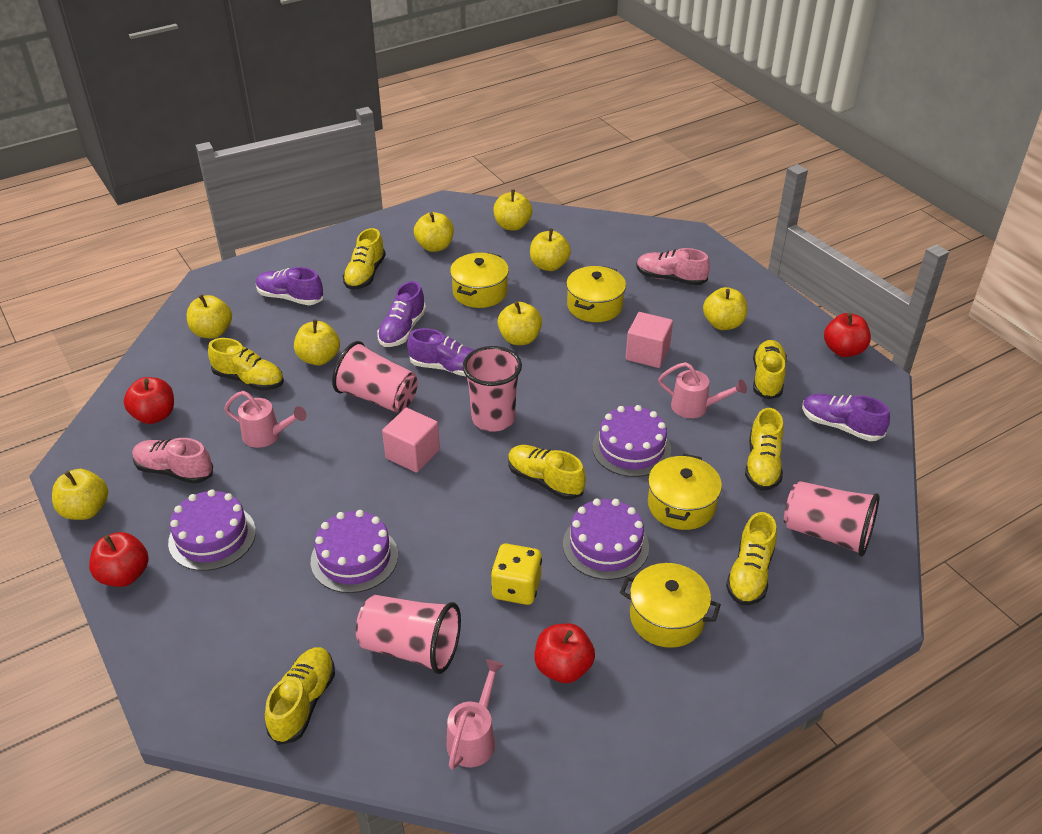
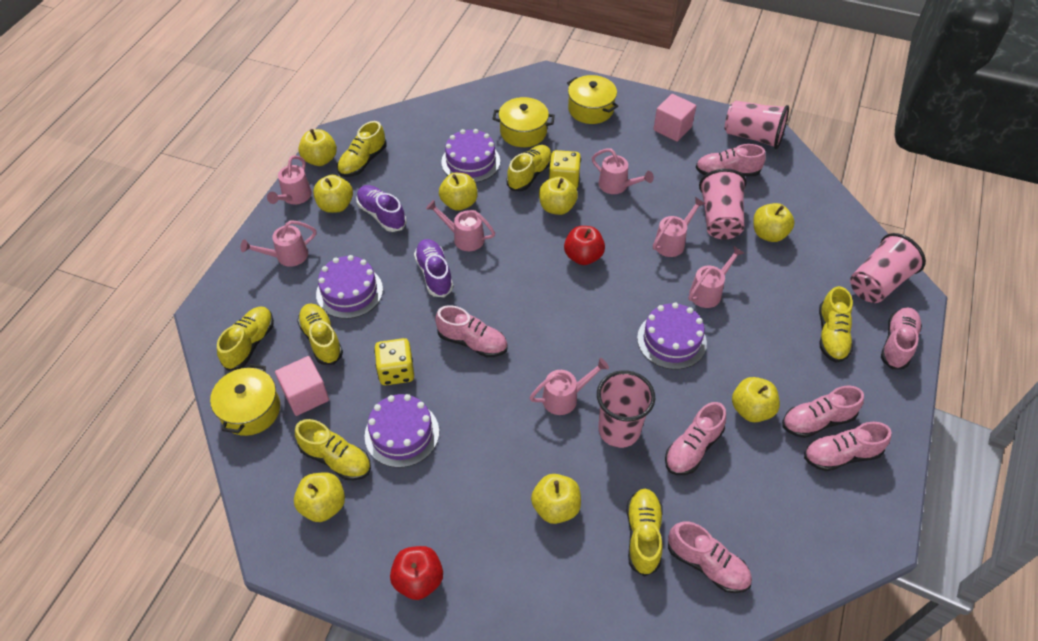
pink shoe: [132,438,213,484] [636,248,710,286] = 2 -> [435,305,508,357] [665,402,726,475] [668,521,752,593] [696,144,766,176] [782,386,864,438] [804,422,892,471] [881,307,922,369] = 7
pink watering can: [224,391,307,448] [446,659,504,770] [658,362,747,418] = 3 -> [240,220,316,267] [267,155,312,204] [426,200,495,251] [529,358,609,415] [592,148,654,194] [653,197,705,257] [689,246,744,308] = 7
purple shoe: [255,267,323,305] [377,281,426,347] [407,328,474,376] [802,393,890,441] = 4 -> [356,185,407,232] [414,239,453,297] = 2
red apple: [89,532,149,587] [124,377,174,424] [534,623,595,683] [824,313,871,357] = 4 -> [390,546,443,600] [564,226,605,265] = 2
yellow dice: [491,543,542,605] = 1 -> [374,338,414,385] [549,150,581,189] = 2
yellow pot: [450,253,509,308] [566,266,626,322] [620,563,721,648] [648,454,722,530] = 4 -> [210,364,280,436] [492,97,555,147] [567,75,618,124] = 3

